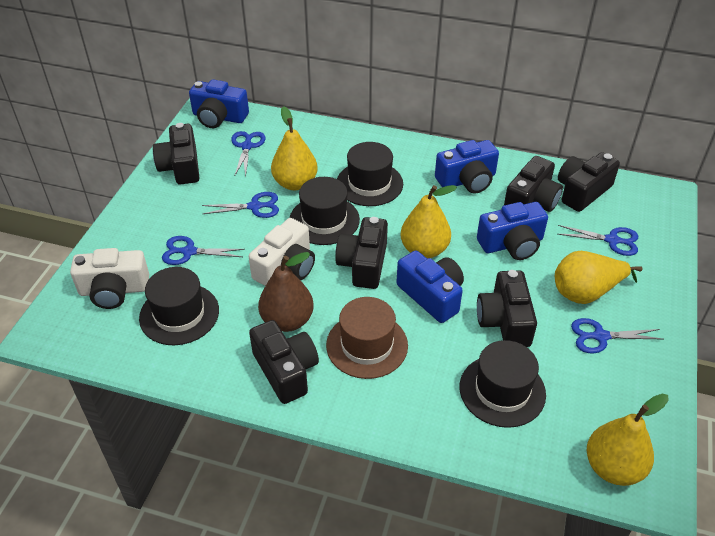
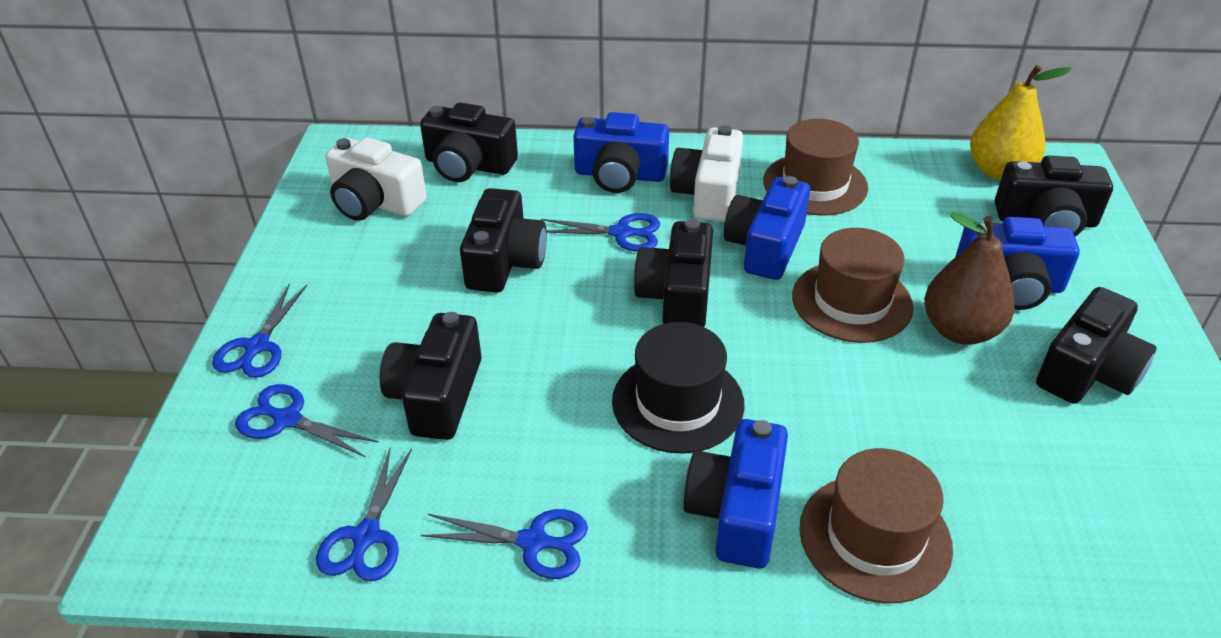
black hat: [139,267,219,345] [289,177,360,245] [337,142,403,206] [460,340,546,428] = 4 -> [612,322,745,454] = 1
brown hat: [326,297,408,379] = 1 -> [763,119,868,216] [792,228,914,343] [799,448,953,603] = 3
yellow pear: [271,106,318,190] [400,185,457,259] [555,251,643,304] [587,393,669,486] = 4 -> [970,65,1072,180] = 1

